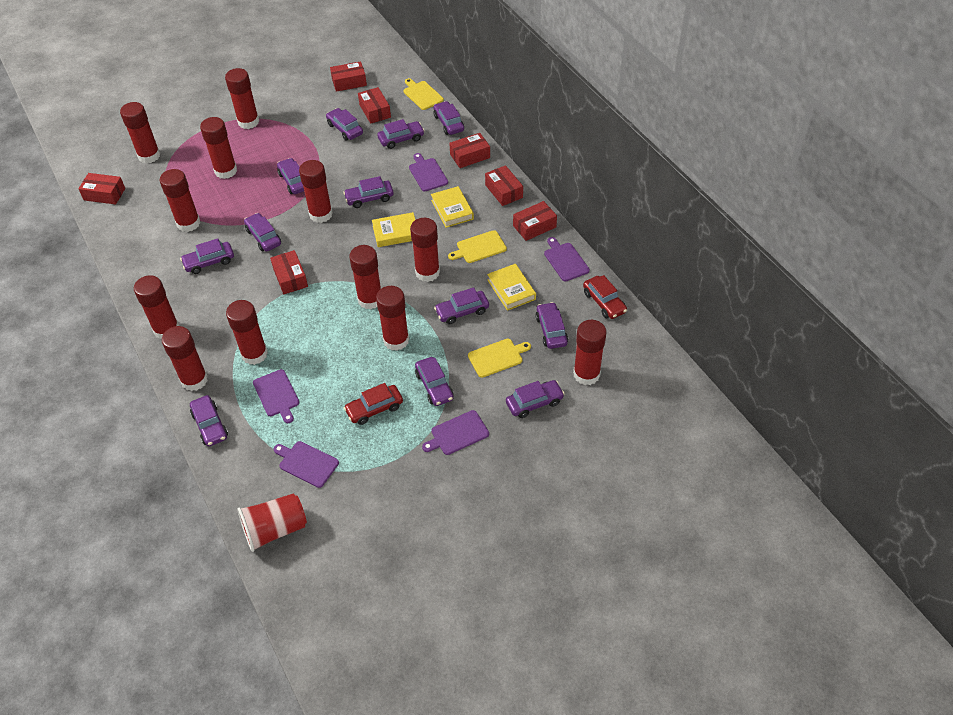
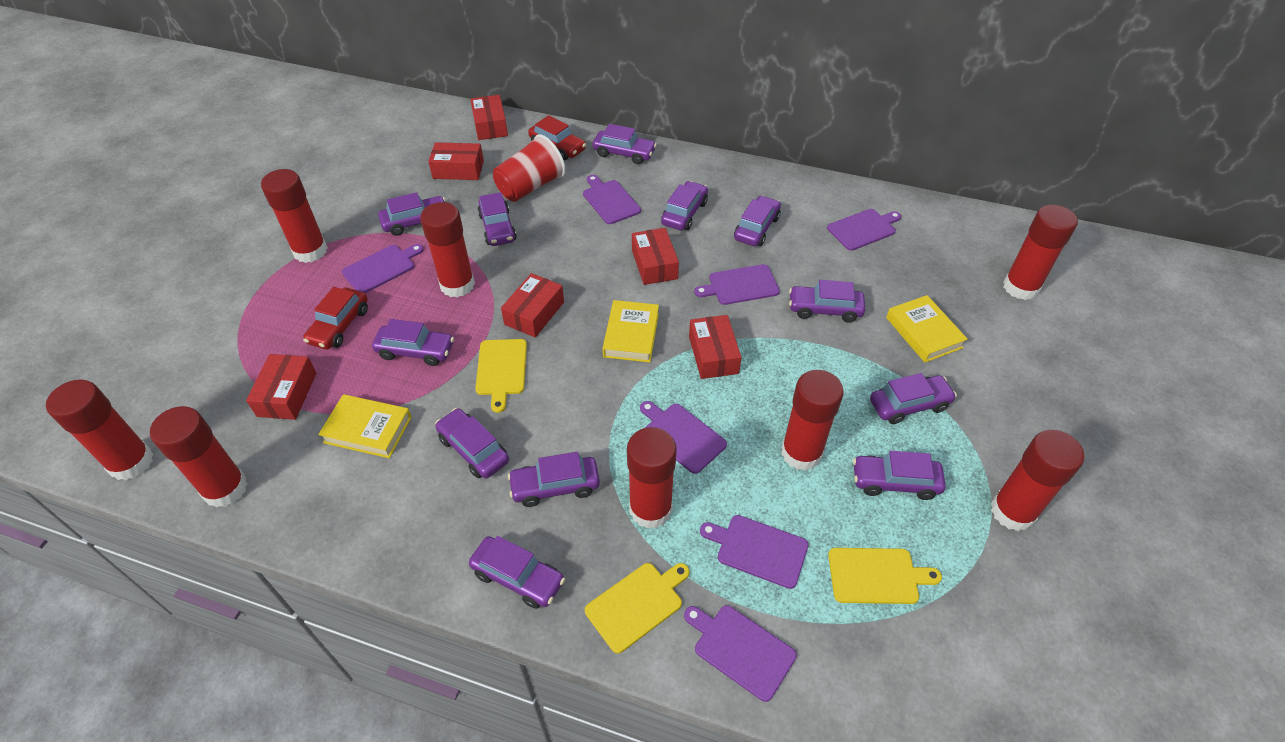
purple cutting board: [253,369,299,423] [273,441,339,488] [409,153,448,191] [422,410,489,455] [544,237,590,281] = 5 -> [342,244,424,293] [583,175,641,224] [640,401,727,474] [684,605,797,702] [694,264,780,305] [700,515,809,589] [827,209,901,251] = 7
red box: [78,173,125,205] [270,250,308,294] [330,61,367,92] [358,87,391,124] [449,133,490,168] [485,165,523,206] [513,201,557,241] = 7 -> [246,354,316,420] [428,142,484,180] [470,95,508,140] [501,273,564,337] [632,228,679,285] [689,315,742,379] = 6
red glue stick: [120,102,160,164] [134,275,179,339] [160,169,200,232] [162,326,208,391] [200,117,237,179] [225,68,259,129] [226,300,268,365] [299,160,333,223] [349,245,381,310] [376,286,409,351] [410,218,440,282] [573,320,607,385] = 12 -> [46,379,153,481] [150,406,248,508] [261,169,328,263] [420,202,475,297] [627,427,677,529] [781,370,844,471] [991,430,1084,531] [1003,205,1078,300] = 8

